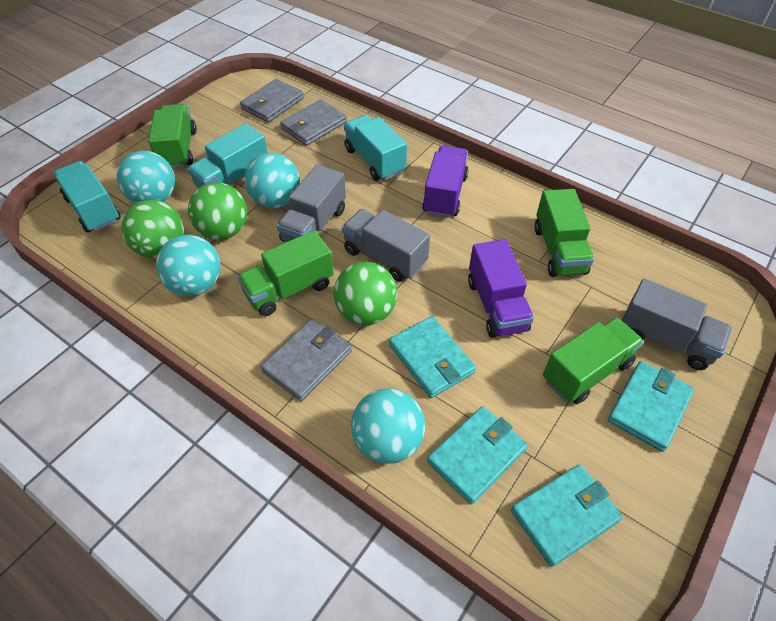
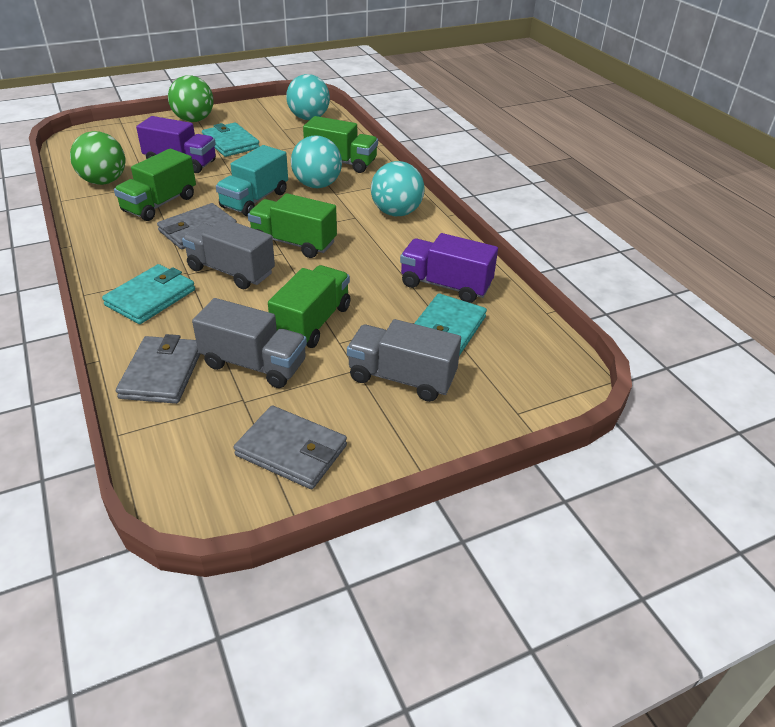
green ball: [121,200,184,258] [188,182,247,240] [334,262,397,325] = 3 -> [70,131,126,185] [168,75,214,122] = 2
turquoise ball: [117,151,175,203] [156,235,221,296] [244,153,300,208] [351,388,425,464] = 4 -> [286,74,330,120] [291,136,342,188] [371,161,425,216] = 3
turquoise truck: [53,161,121,233] [187,123,268,188] [344,115,407,181] = 3 -> [216,145,288,216] = 1
turquoise wallet: [389,316,476,398] [427,406,528,504] [511,464,623,567] [608,361,694,452] = 4 -> [102,264,195,324] [202,122,260,157] [414,293,487,356] = 3

